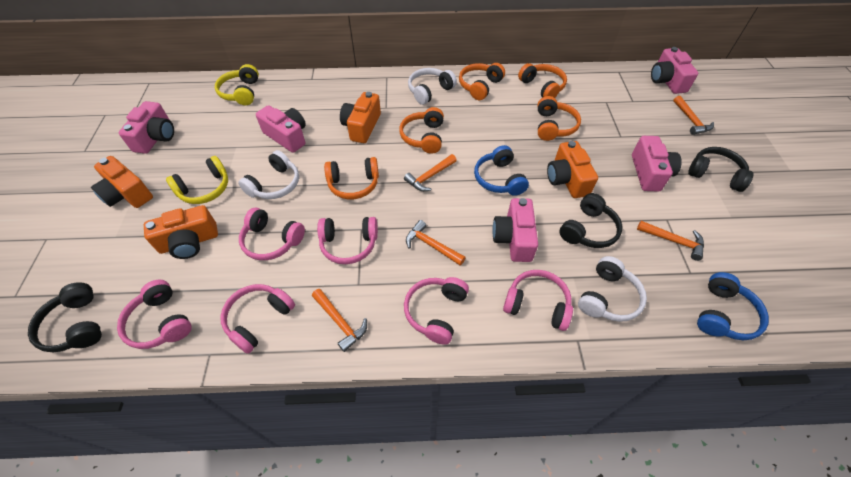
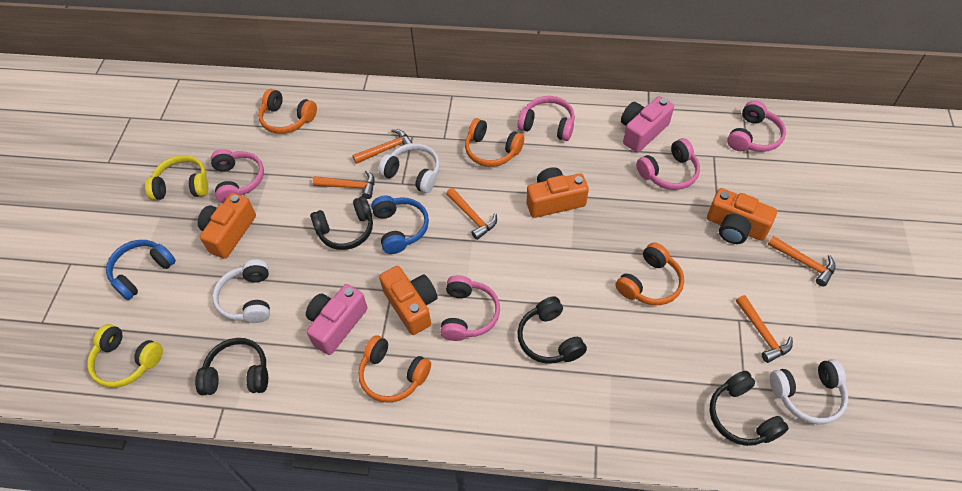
black headphones: [28,282,102,352] [559,193,622,248] [688,147,754,192] = 3 -> [195,338,268,395] [310,196,373,250] [518,296,587,364] [710,371,789,446] = 4
orange headphones: [324,157,379,199] [399,107,444,154] [459,63,505,100] [518,63,567,98] [538,96,581,141] = 5 -> [258,89,317,134] [358,335,431,403] [465,118,524,167] [616,243,684,305] = 4
pink camera: [119,101,174,154] [256,105,306,153] [492,198,538,262] [632,136,682,192] [651,47,698,94] = 5 -> [306,284,368,355] [621,96,674,153] = 2
pink headphones: [117,280,192,349] [220,284,295,354] [239,208,305,260] [317,217,378,264] [404,277,469,345] [503,270,573,331] = 6 -> [211,149,264,203] [440,275,500,341] [518,96,575,141] [636,138,700,190] [727,100,786,152] = 5

